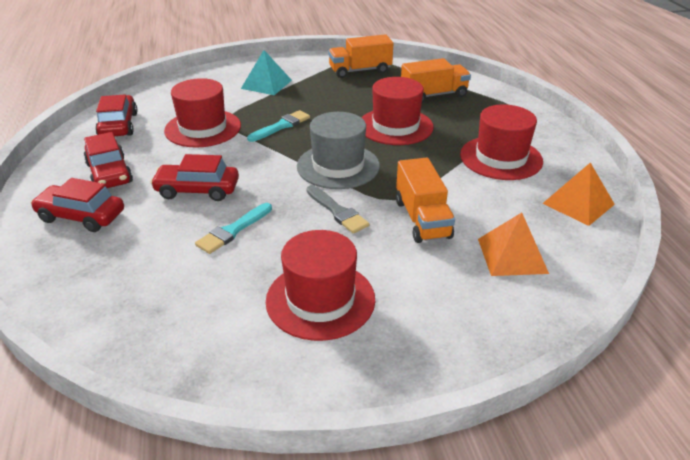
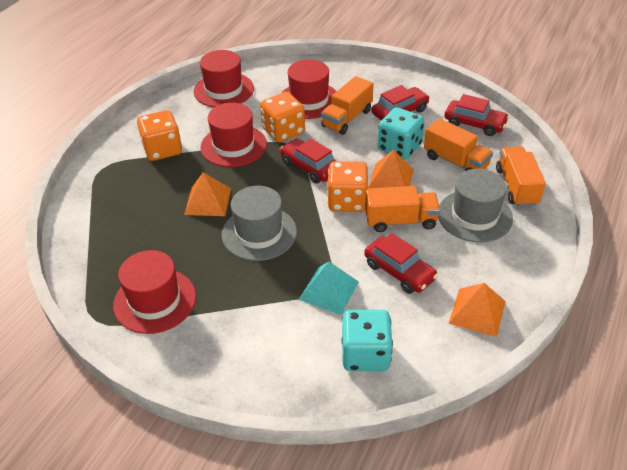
grey brush: [306,185,369,233] = 1 -> none = 0
grey hat: [297,112,380,189] = 1 -> [221,186,297,261] [438,169,513,243] = 2
orange dice: none = 0 -> [137,110,182,161] [260,92,305,143] [327,161,368,212] = 3
orange pyramid: [478,213,549,276] [542,163,615,226] = 2 -> [184,172,231,216] [368,150,414,188] [449,283,506,337] = 3
orange truck: [328,34,393,78] [396,158,455,243] [401,58,471,103] = 3 -> [321,76,374,135] [365,186,440,232] [424,118,493,171] [496,146,546,207] = 4
turquoise brush: [195,203,272,254] [247,110,310,142] = 2 -> none = 0
turquoise dice: none = 0 -> [342,310,393,371] [377,107,424,160] = 2

